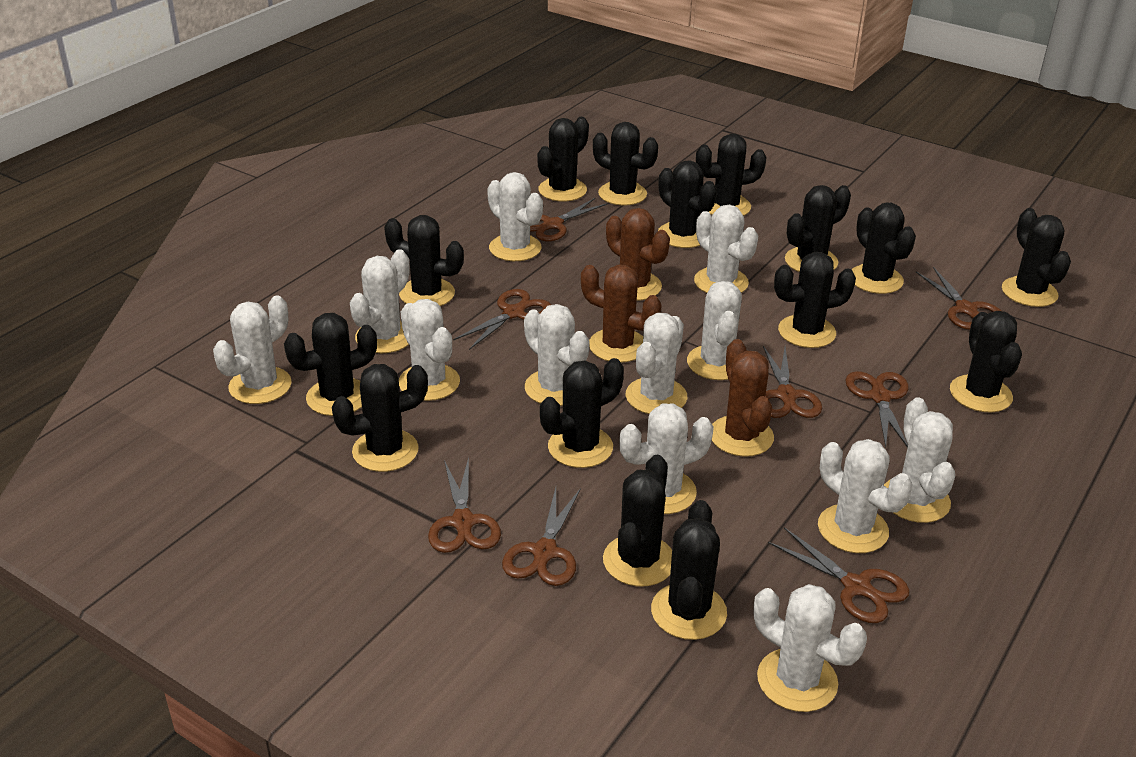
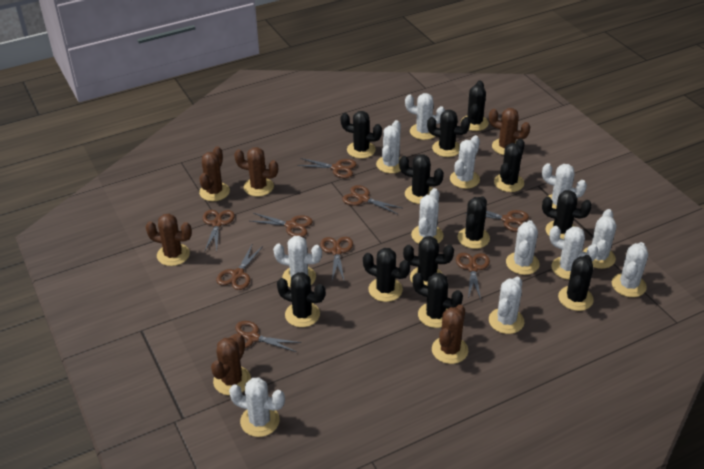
black cactus: [284,313,377,416] [332,364,428,472] [384,215,464,306] [537,117,589,202] [540,358,624,468] [593,122,658,206] [603,454,672,587] [651,500,727,640] [657,160,717,248] [696,134,767,216] [774,252,856,348] [785,185,851,272] [851,203,916,294] [950,311,1022,412] [1002,208,1071,307] = 15 -> [277,272,325,327] [340,111,382,159] [363,248,410,302] [399,154,444,204] [403,236,454,286] [412,273,463,328] [427,110,470,157] [458,196,490,249] [461,81,489,131] [494,139,525,192] [542,190,592,239] [558,255,594,311] = 12
brown cactus: [581,265,662,363] [606,208,670,301] [712,339,774,457] = 3 -> [146,214,192,266] [199,146,230,201] [211,334,251,395] [234,147,278,197] [432,305,468,364] [489,108,530,155] = 6
brown scissors: [428,457,501,553] [453,289,551,350] [502,487,581,586] [530,198,608,241] [763,346,822,418] [768,527,910,623] [846,371,908,448] [916,267,1001,329] = 8 -> [203,210,235,251] [216,245,263,290] [230,321,301,352] [251,213,313,237] [297,158,357,178] [320,237,353,280] [342,185,402,214] [456,253,490,300] [465,210,529,232] = 9

